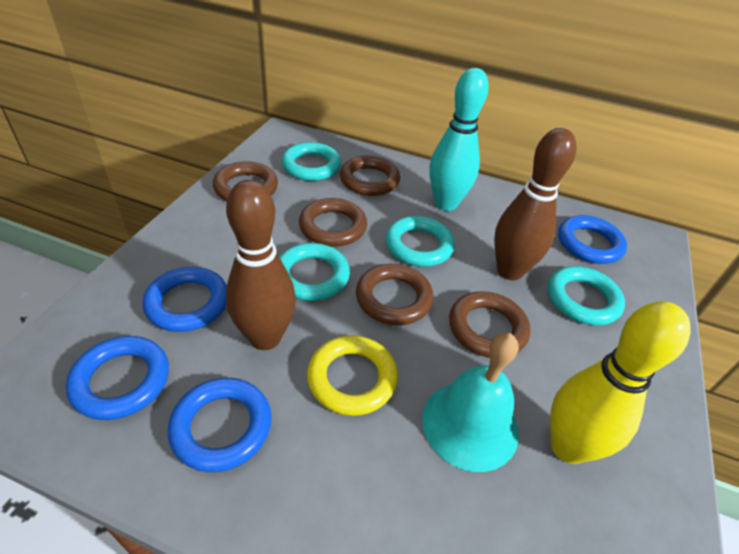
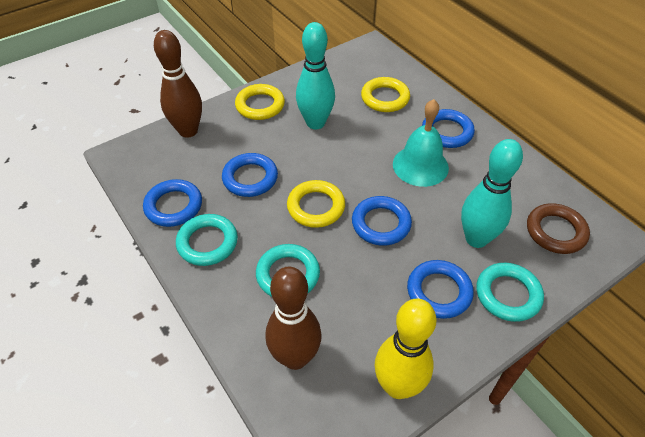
blue ring: [66,336,169,420] [143,267,227,332] [168,378,272,472] [558,215,627,264] = 4 -> [143,179,202,227] [222,153,278,197] [352,196,412,246] [407,260,474,319] [422,109,475,148] = 5
brown ring: [213,161,278,201] [299,198,367,247] [340,156,400,196] [356,264,434,325] [449,291,530,358] = 5 -> [527,203,590,254] = 1
turquoise bowling pin: [429,68,489,211] = 1 -> [296,22,335,129] [461,139,523,248] = 2
turquoise ring: [279,243,350,301] [281,142,341,181] [385,216,455,267] [547,266,625,325] = 4 -> [176,214,238,266] [256,244,320,297] [476,263,544,322] = 3
yellow ring: [307,335,398,416] = 1 -> [235,84,285,120] [287,180,345,228] [361,77,410,112] = 3

